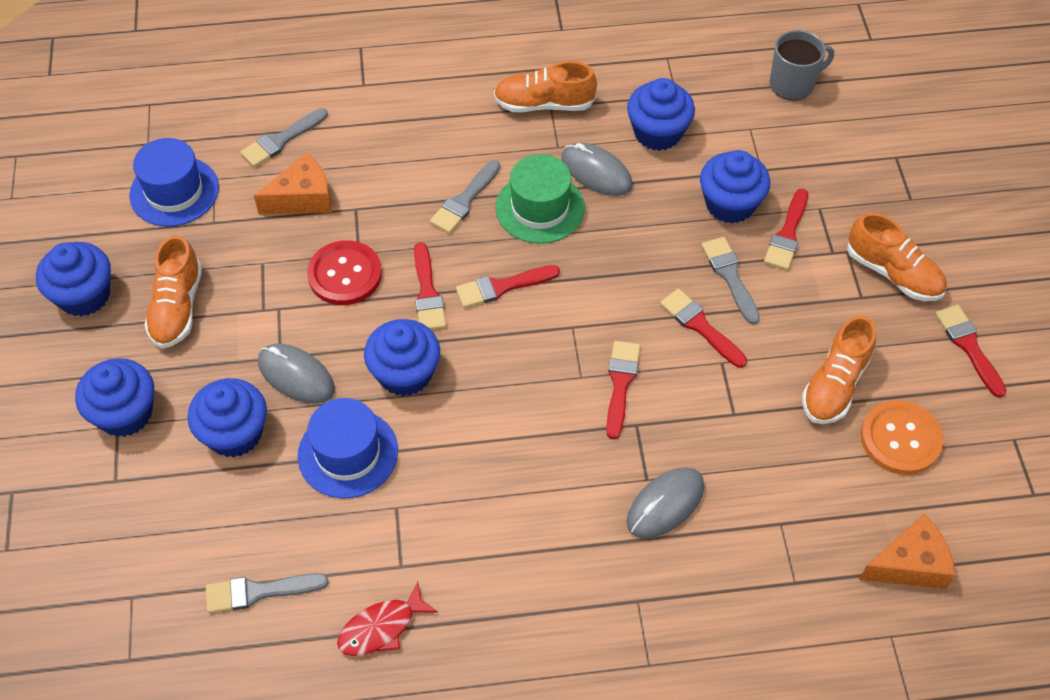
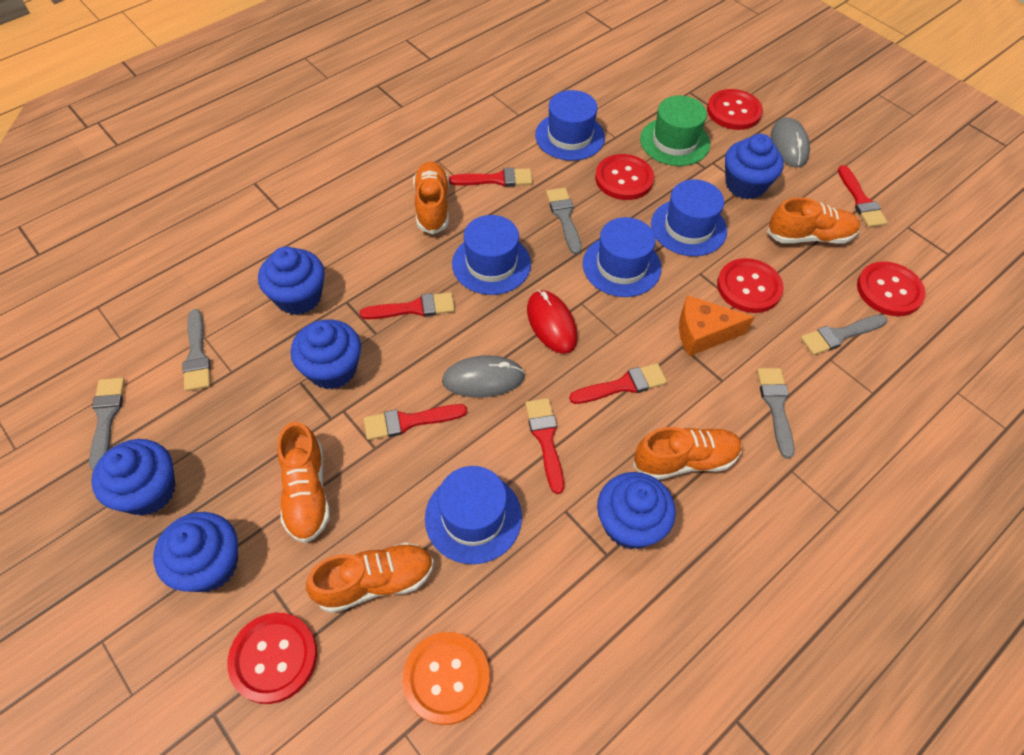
blue hat: [129,138,219,227] [298,398,398,498] = 2 -> [425,466,522,564] [452,215,531,295] [535,90,605,161] [583,217,662,297] [651,180,727,256] = 5
grey brush: [206,573,329,613] [240,108,328,167] [430,160,500,233] [702,237,760,325] = 4 -> [89,378,125,471] [182,309,211,391] [546,188,582,255] [757,368,795,458] [801,315,887,355] = 5
grey mouse: [258,344,335,404] [561,143,633,196] [627,467,705,539] = 3 -> [442,355,525,398] [771,117,810,168] = 2
grey mug: [770,30,834,100] = 1 -> none = 0
orange cheese: [254,153,332,215] [859,514,955,589] = 2 -> [679,295,754,356] = 1
orange shoe: [144,235,202,349] [494,61,597,113] [802,315,876,424] [847,213,947,301] = 4 -> [277,422,330,543] [306,542,434,613] [413,162,449,234] [633,427,742,480] [767,197,860,244] = 5
red button: [307,240,382,305] = 1 -> [227,612,317,704] [595,154,654,200] [707,89,763,130] [717,258,784,313] [857,262,926,316] = 5
red fish: [337,581,438,656] = 1 -> none = 0
red mouse: none = 0 -> [527,290,578,354] = 1

